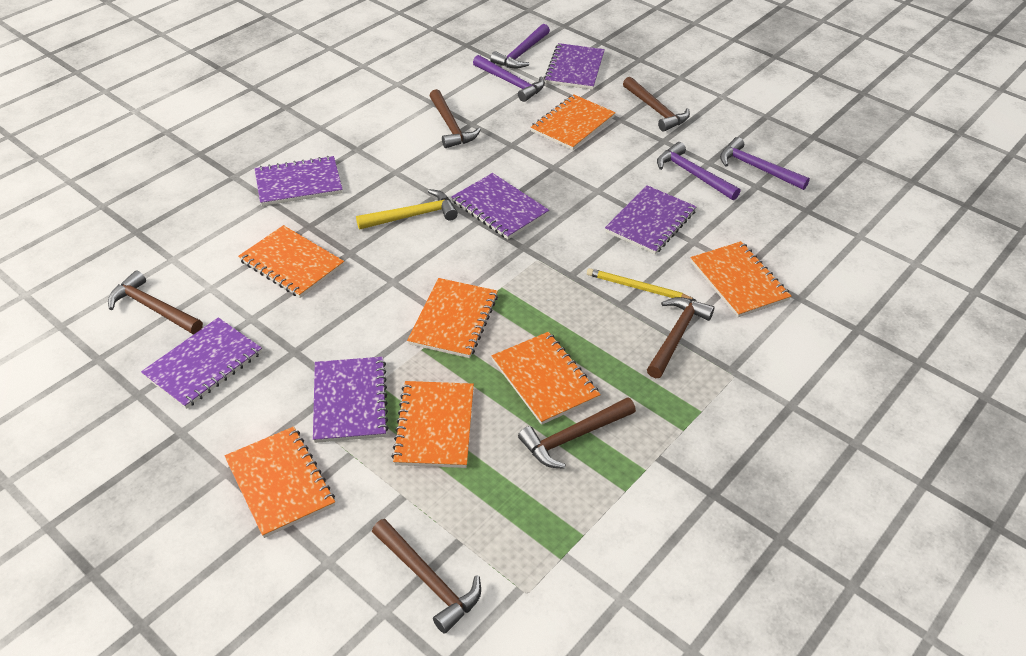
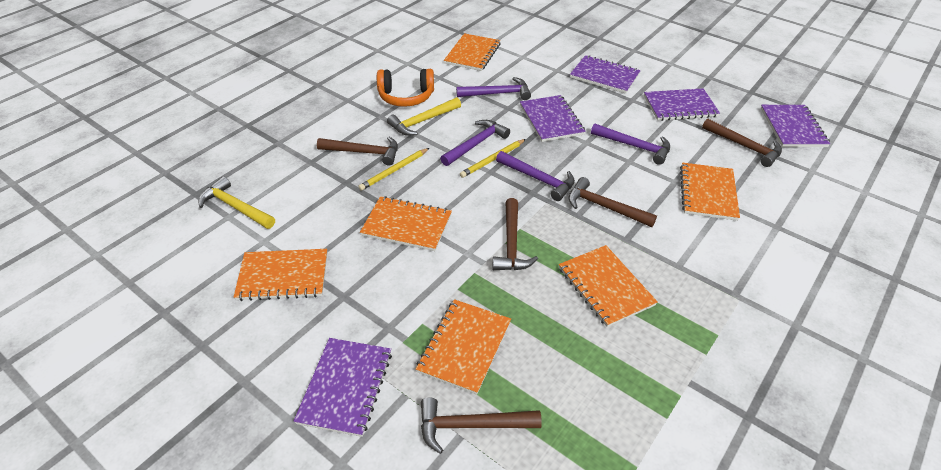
brown hammer: [108,270,203,335] [372,519,481,634] [429,89,481,148] [518,397,636,469] [623,77,690,132] [647,297,714,378] = 6 -> [317,137,398,166] [421,397,542,454] [492,198,538,270] [568,177,657,227] [702,118,782,167] = 5
orange headphones: none = 0 -> [377,69,434,107] = 1
orange notebook: [225,426,335,538] [238,225,344,298] [391,381,474,468] [407,278,498,358] [492,332,601,425] [530,94,616,150] [691,241,791,317] = 7 -> [234,249,327,301] [360,196,452,251] [416,299,511,395] [444,33,501,71] [559,245,658,327] [680,163,740,221] = 6
purple notebook: [141,318,262,409] [254,156,343,206] [313,357,389,443] [451,173,549,239] [544,43,605,89] [605,185,697,254] = 6 -> [294,338,392,437] [520,95,585,142] [570,55,641,93] [644,88,720,121] [761,105,830,147] = 5
yellow hammer: [356,189,458,230] = 1 -> [199,176,275,229] [387,97,461,136] = 2
yellow pencil: [587,268,696,301] = 1 -> [358,148,429,191] [460,139,526,178] = 2

